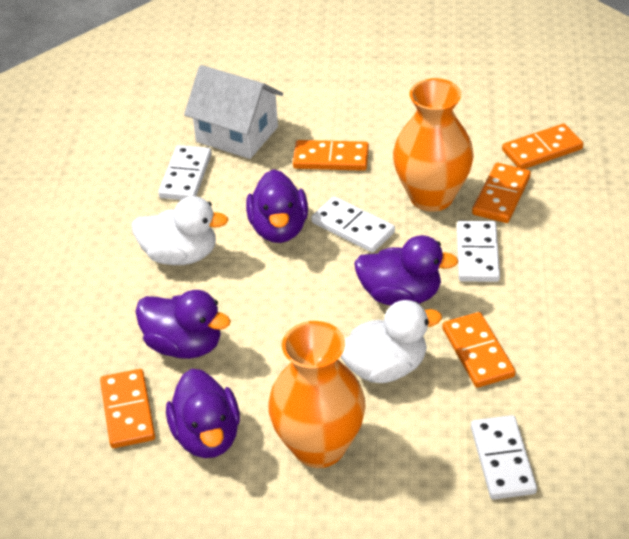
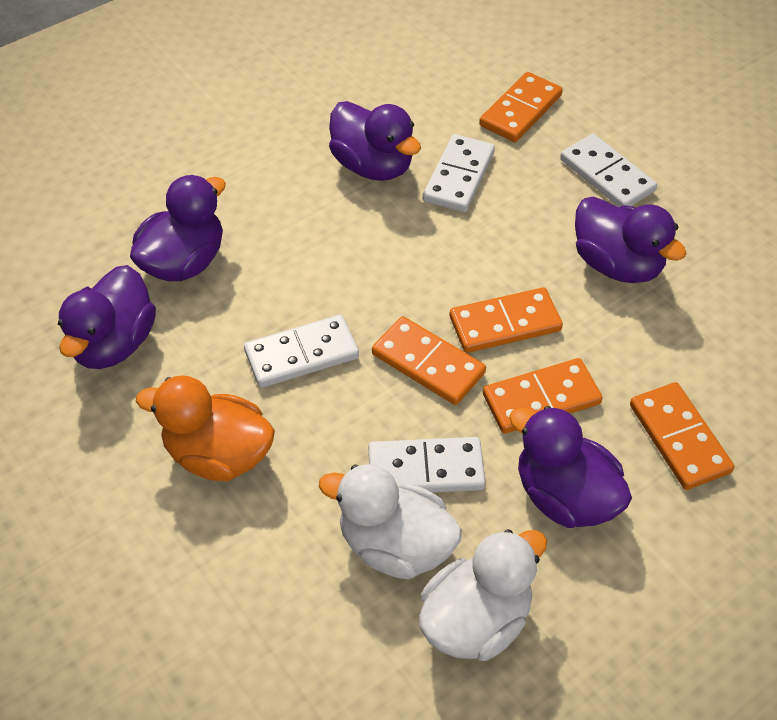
orange duck: none = 0 -> [136,375,275,481] = 1
orange vase: [268,321,366,468] [393,78,474,212] = 2 -> none = 0
purple duck: [135,290,231,359] [166,369,240,458] [246,169,308,243] [354,235,459,305] = 4 -> [58,265,156,369] [130,175,226,281] [329,101,421,181] [509,406,632,528] [575,196,687,283] = 5
white house: [184,65,283,159] = 1 -> none = 0

